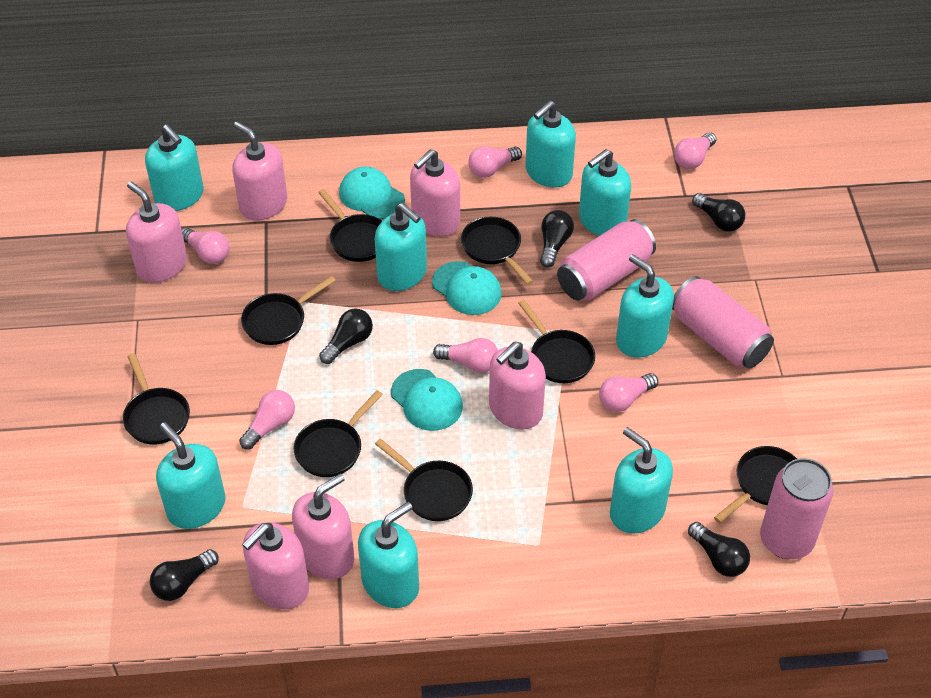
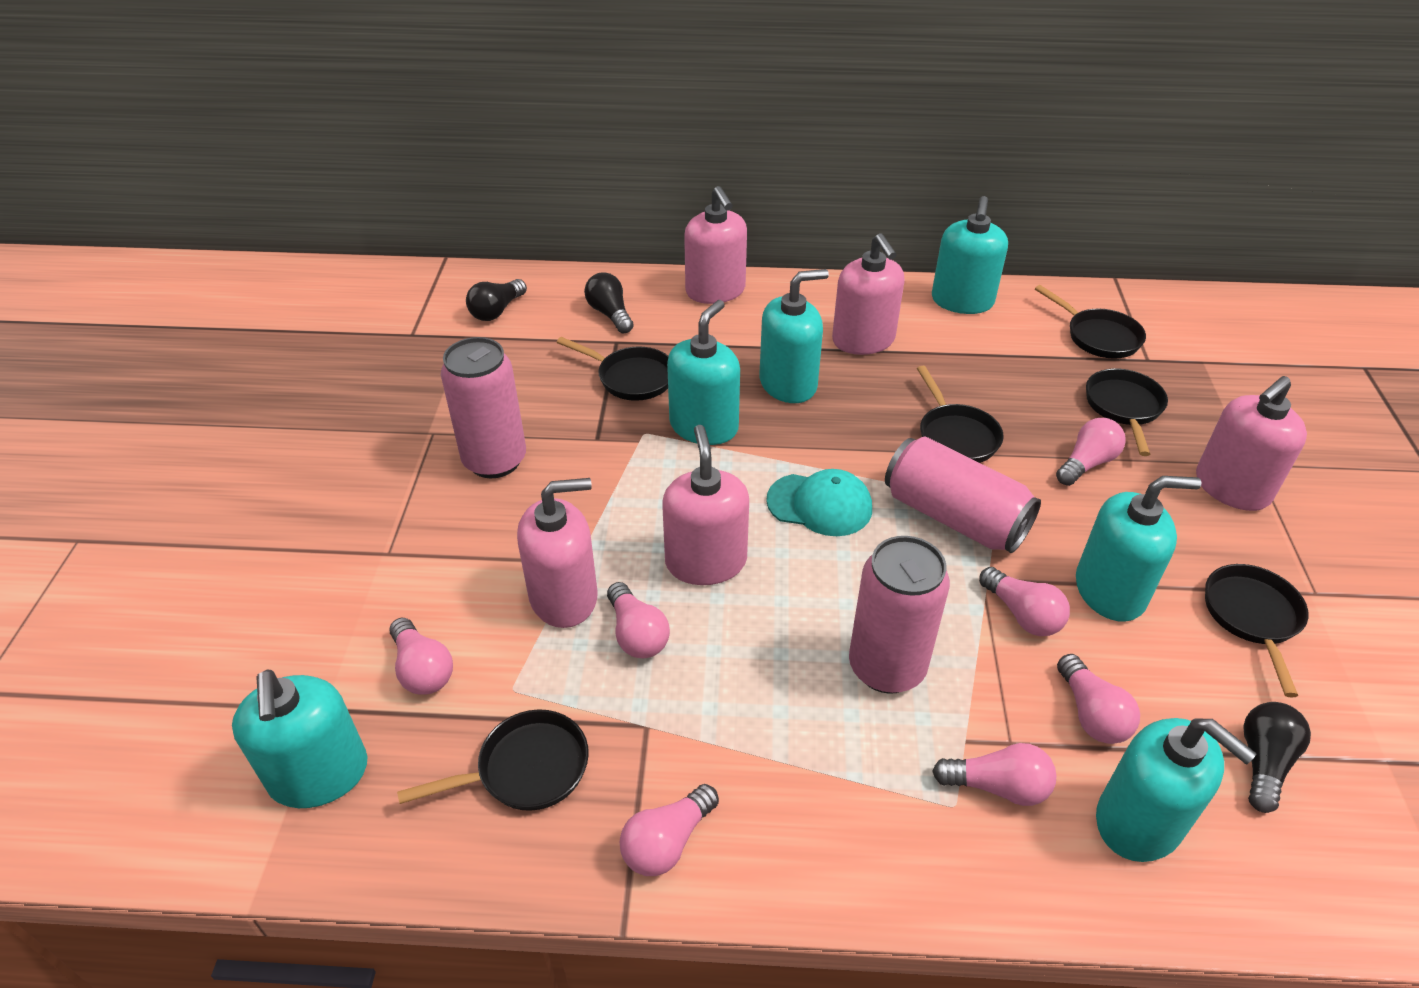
black light bulb: [150,549,219,601] [319,309,373,364] [540,210,574,268] [688,522,750,577] [692,193,745,232] = 5 -> [466,279,527,321] [584,272,634,334] [1243,702,1311,813] = 3
black pan: [123,353,190,444] [241,276,336,345] [293,390,383,477] [318,189,382,262] [375,439,473,521] [461,217,534,285] [518,300,595,383] [714,446,797,523] = 8 -> [397,709,589,811] [557,337,669,401] [917,366,1004,463] [1035,285,1146,359] [1086,368,1168,456] [1205,564,1309,697] = 6
pink light bulb: [181,227,230,264] [239,390,295,449] [433,338,498,373] [468,146,522,178] [599,373,658,412] [674,132,717,169] = 6 -> [389,618,453,695] [607,582,670,658] [620,784,719,876] [932,743,1057,806] [979,567,1070,636] [1056,418,1126,486] [1057,654,1140,744] = 7
pink soap dispenser: [126,181,187,283] [232,122,287,221] [242,522,309,610] [292,474,354,580] [410,149,460,236] [489,342,546,429] = 6 -> [517,478,598,628] [662,425,749,585] [684,186,747,304] [832,233,905,355] [1196,376,1307,511] = 5
turquoise cap: [339,167,405,220] [391,369,463,431] [432,261,502,315] = 3 -> [766,469,872,536] = 1
turquoise soap dispenser: [145,124,204,211] [156,422,226,529] [358,502,419,608] [375,203,427,291] [525,101,576,188] [579,149,631,236] [610,427,673,534] [616,254,674,358] = 8 -> [232,670,368,808] [667,300,740,445] [759,269,829,403] [932,196,1008,314] [1076,476,1202,622] [1096,718,1257,862] = 6

